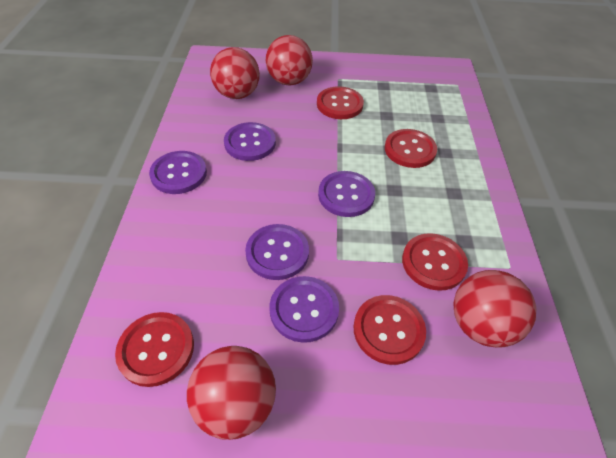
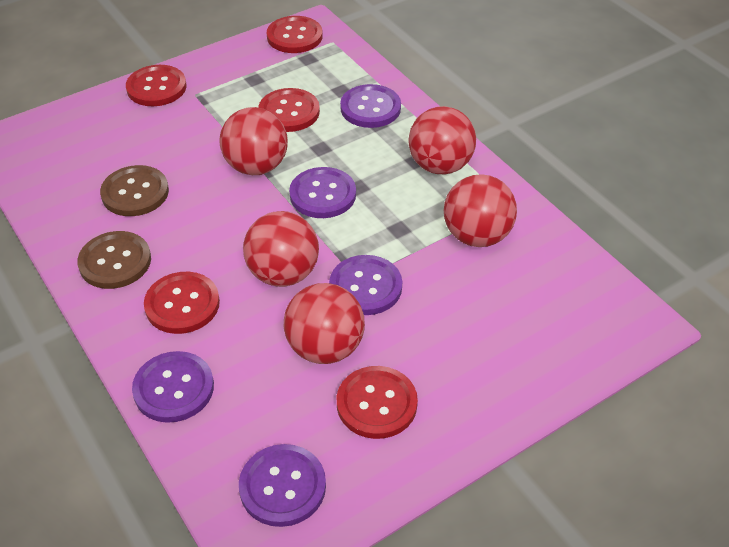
brown button: none = 0 -> [77,231,151,289] [100,165,169,216] = 2
red ball: [187,346,276,440] [210,47,260,99] [266,35,313,86] [453,270,537,348] = 4 -> [220,107,288,175] [243,211,319,287] [284,283,365,364] [409,106,476,174] [444,174,517,247] = 5

